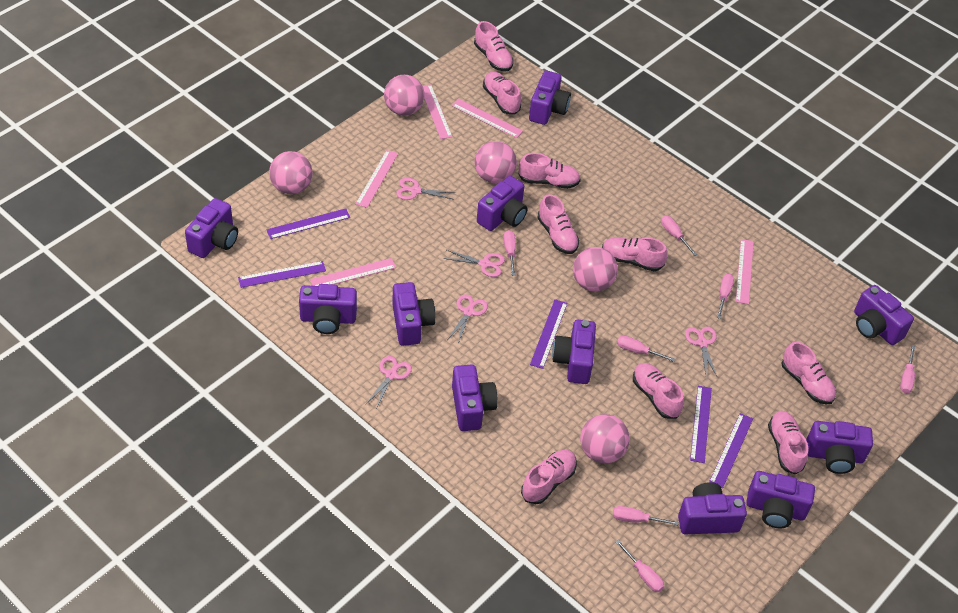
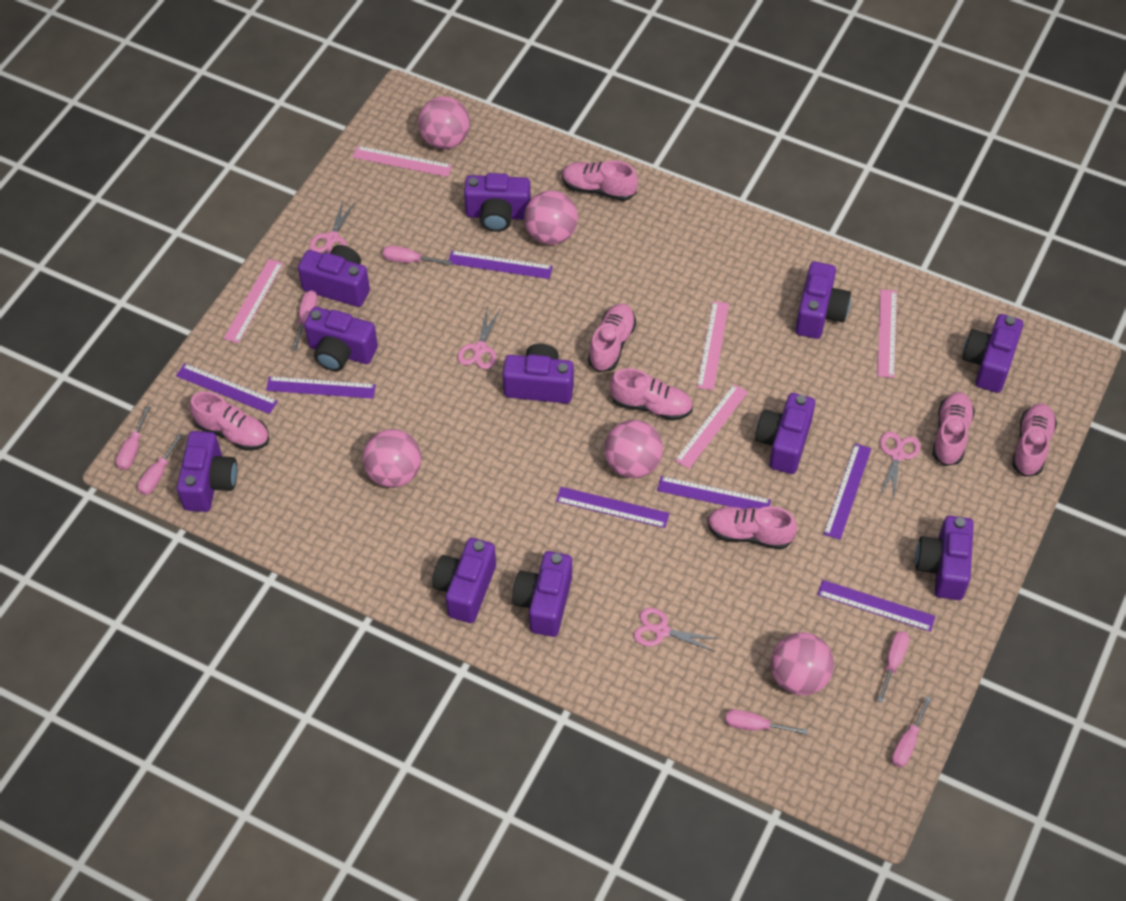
pink scissors: [366,356,412,410] [396,178,455,200] [443,250,505,277] [448,294,488,343] [685,327,717,376] = 5 -> [310,201,356,253] [457,308,501,369] [634,608,719,652] [880,431,921,498] = 4
pink shoe: [474,21,514,71] [483,72,521,115] [518,153,581,189] [521,450,577,504] [537,194,579,254] [602,237,667,271] [633,363,684,419] [768,411,808,475] [781,342,836,405] = 9 -> [190,392,269,451] [562,160,638,201] [588,304,636,372] [610,368,693,421] [707,506,797,549] [932,392,975,466] [1012,403,1057,477] = 7
purple ruler: [238,261,326,288] [267,208,350,239] [530,299,567,369] [690,386,712,463] [709,413,753,489] = 5 -> [176,363,278,414] [266,376,376,399] [449,250,553,279] [556,487,670,528] [657,476,771,509] [817,580,936,632] [823,443,871,540] = 7

